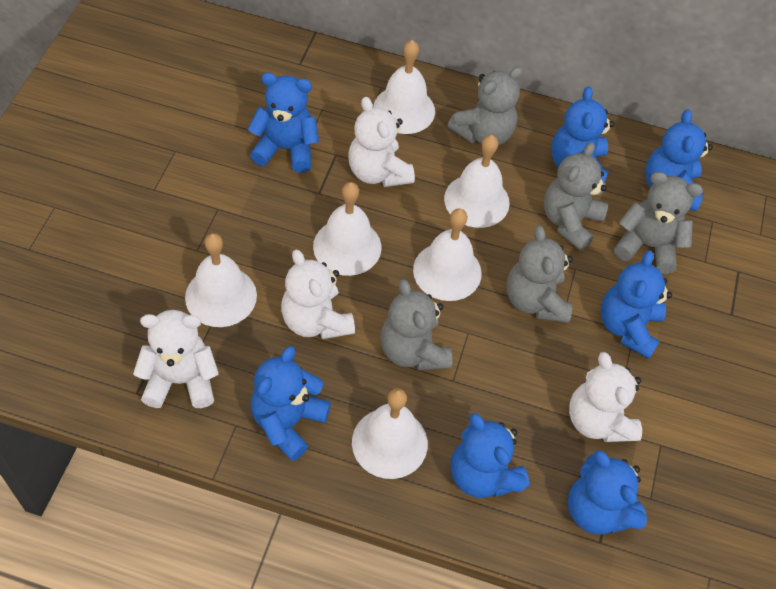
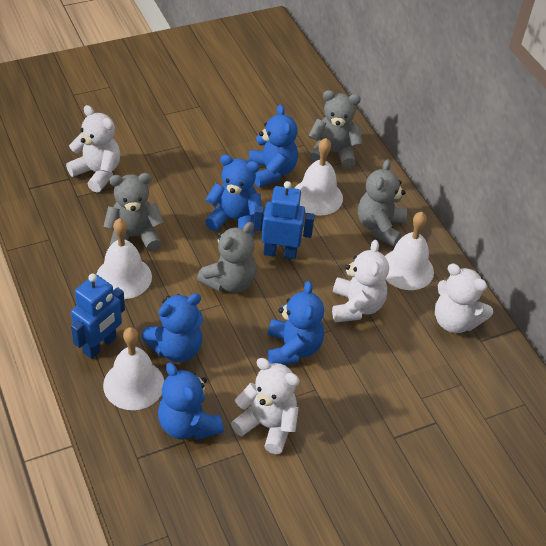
blue robot: none = 0 -> [71,274,125,359] [254,181,315,259] = 2
blue teddy bear: [247,73,319,173] [251,346,331,461] [451,413,529,498] [551,86,614,183] [568,450,647,535] [601,250,672,359] [645,109,713,212] = 7 -> [142,293,203,362] [158,363,224,440] [205,155,261,236] [249,105,298,187] [268,281,324,365] = 5
grey teddy bear: [380,279,452,370] [448,67,523,145] [506,226,573,323] [544,142,608,251] [614,172,703,274] = 5 -> [103,173,164,252] [197,222,256,292] [309,90,362,169] [358,159,407,246] = 4
white bell: [185,233,257,327] [313,182,381,276] [352,388,428,479] [373,40,435,134] [413,208,482,301] [444,135,510,228] = 6 -> [96,218,152,299] [103,327,164,410] [295,138,343,215] [385,212,434,290] = 4

